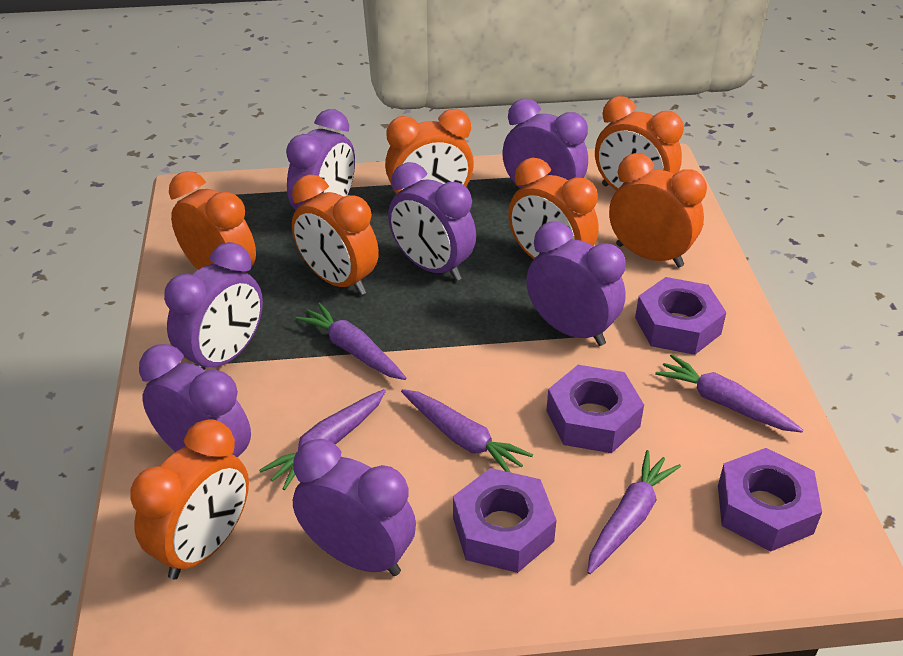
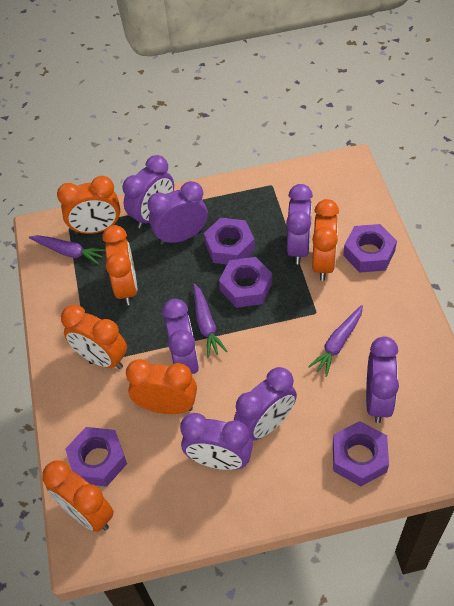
orange clock: [130,419,249,579] [169,171,256,273] [292,175,379,295] [385,109,474,194] [508,158,599,259] [595,96,684,191] [609,153,707,267] = 7 -> [42,460,114,532] [57,176,120,234] [61,305,127,369] [103,225,137,305] [126,359,197,414] [312,199,339,281] = 6
purple carrot: [259,389,386,490] [295,302,407,380] [401,389,533,472] [587,450,681,574] [655,354,803,433] = 5 -> [29,235,105,264] [193,283,228,358] [308,305,363,377] = 3
purple nut: [453,468,557,573] [546,365,644,453] [635,277,727,355] [718,448,822,552] = 4 -> [65,427,127,487] [204,218,255,264] [219,257,272,308] [333,421,389,486] [343,224,397,273] = 5

